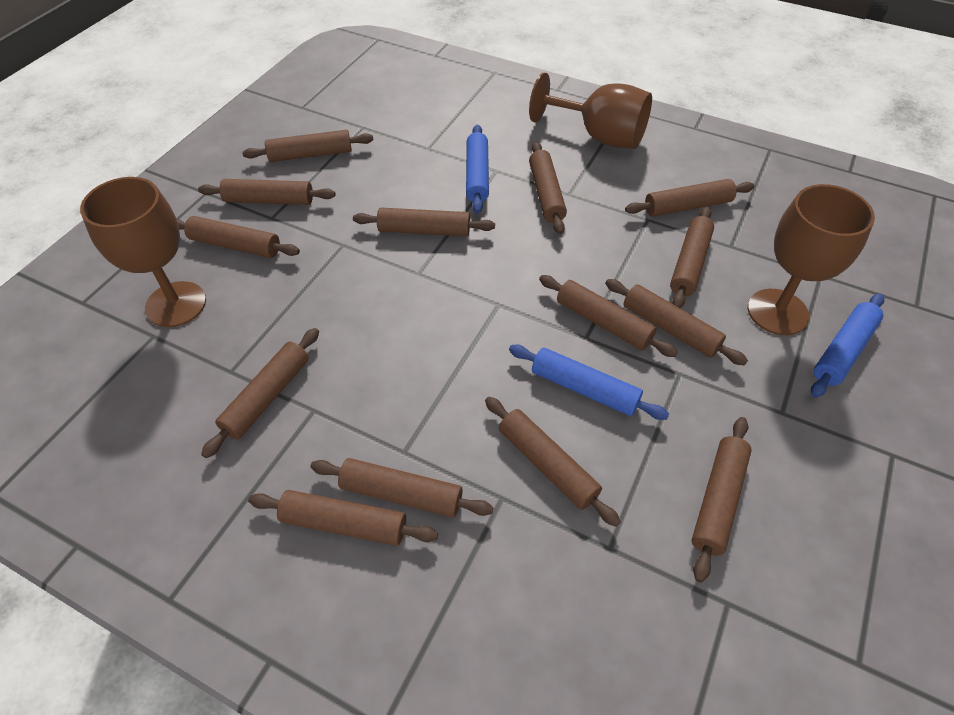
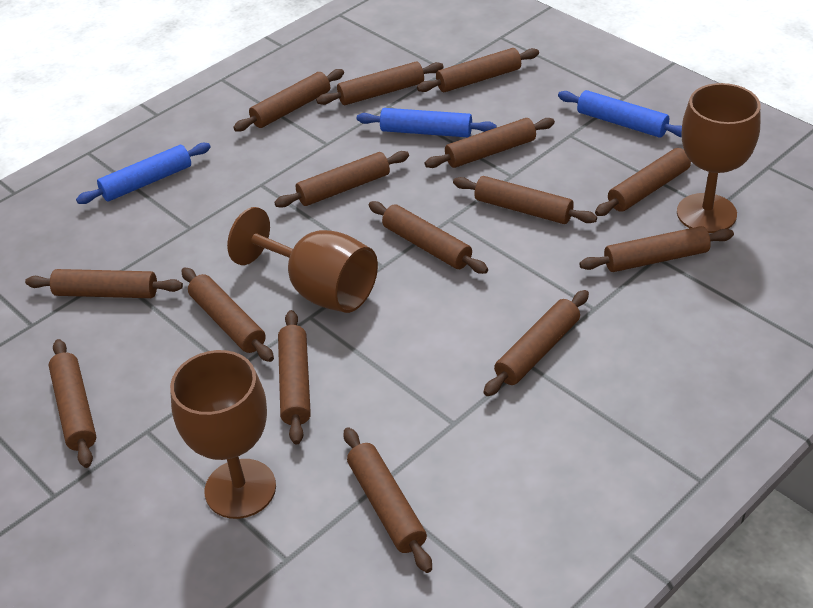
brown rolling pin: [176,216,300,258] [198,179,335,205] [201,328,319,458] [242,130,373,162] [248,490,438,546] [310,458,494,518] [353,207,495,236] [485,397,621,527] [529,142,567,234] [539,275,678,357] [605,279,748,366] [625,179,755,217] [670,207,714,308] [692,417,752,583] = 14 -> [25,269,183,298] [49,339,96,468] [181,267,274,362] [233,69,344,131] [274,151,409,208] [278,310,311,444] [316,61,444,105] [344,427,432,573] [369,201,488,274] [417,48,539,92] [425,118,555,168] [453,176,597,224] [483,290,589,396] [579,226,734,272] [595,148,691,216] = 15

